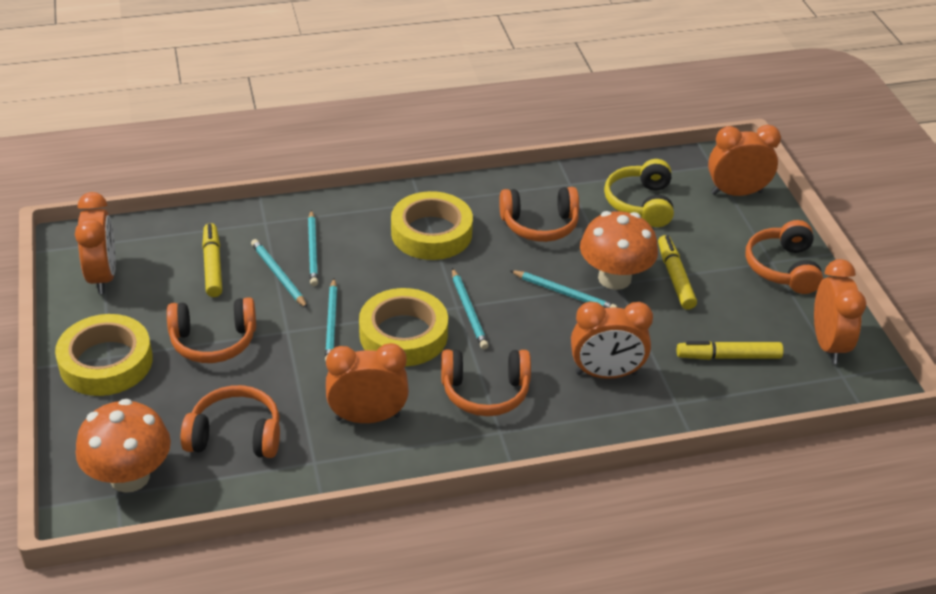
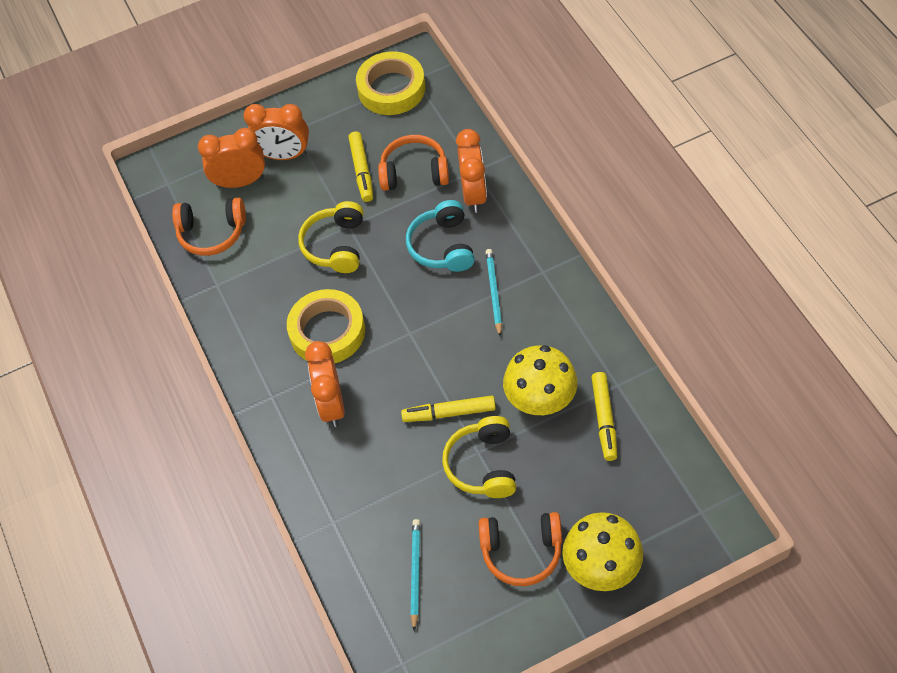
orange clock: [75,192,116,294] [326,343,409,423] [571,302,653,379] [708,125,781,196] [814,259,866,364] = 5 -> [198,128,265,188] [243,104,309,160] [305,341,345,427] [456,129,487,213] = 4
orange headphones: [167,297,256,363] [181,385,280,458] [441,349,531,416] [499,187,579,242] [745,220,823,294] = 5 -> [172,198,246,256] [378,135,449,191] [479,512,562,586] = 3
orange mushroom: [76,399,171,493] [580,211,658,290] = 2 -> none = 0
turquoise headphones: none = 0 -> [406,200,475,272] = 1
turquoise pencil: [251,239,308,309] [308,210,318,286] [325,278,337,362] [452,268,489,349] [510,270,617,308] = 5 -> [410,519,420,631] [486,249,502,336] = 2
yellow headphones: [604,159,674,227] = 1 -> [298,201,363,273] [442,416,516,498] = 2
yellow mushroom: none = 0 -> [503,345,578,415] [562,512,643,591] = 2
yellow tape: [55,314,153,396] [359,288,448,366] [391,191,473,260] = 3 -> [287,289,365,363] [356,51,426,115] = 2

